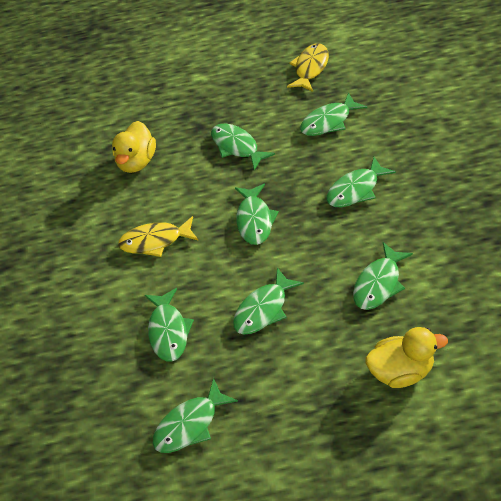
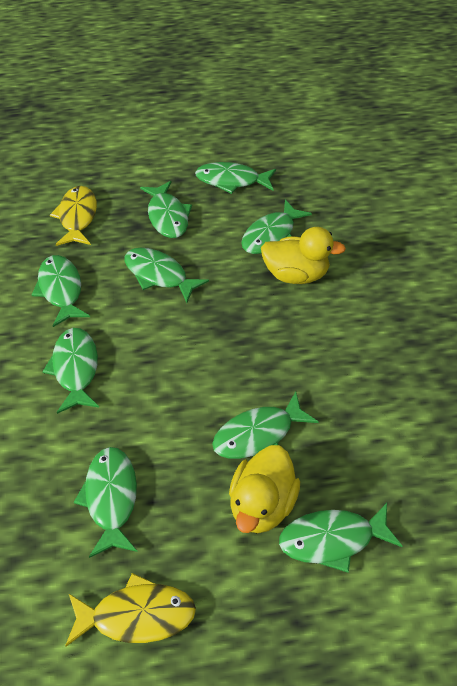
green fish: [145,288,194,362] [153,378,238,453] [211,124,275,170] [233,268,304,335] [235,184,279,245] [300,93,367,136] [327,157,396,207] [353,242,413,310] = 8 -> [32,255,90,327] [42,328,99,414] [74,447,137,558] [124,248,209,303] [140,181,192,238] [195,162,276,194] [212,391,319,459] [241,199,312,254] [279,503,402,573] = 9

